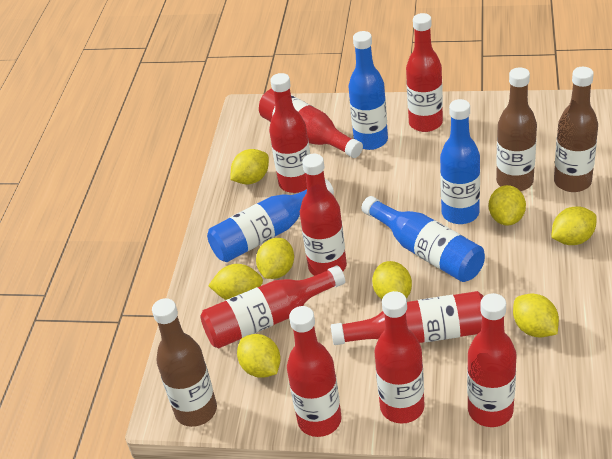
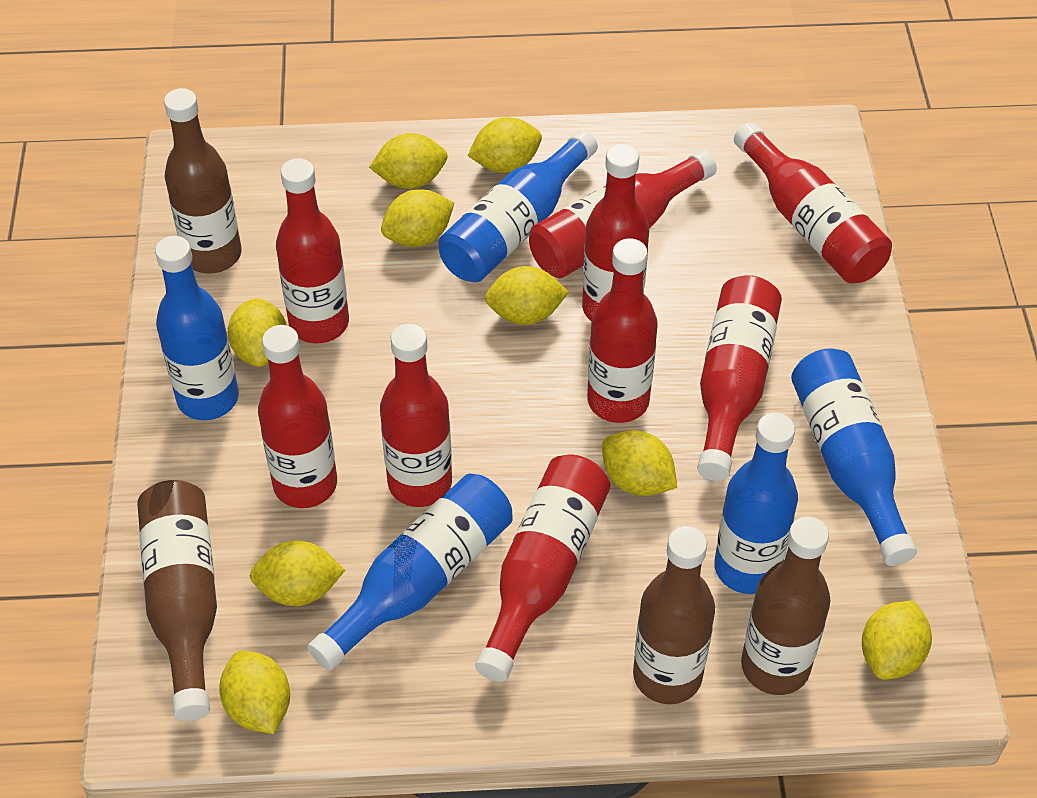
blue bottle: [207,179,334,262] [349,31,388,150] [361,196,485,282] [440,99,480,224] = 4 -> [155,236,239,420] [308,474,513,671] [438,130,598,282] [714,413,798,594] [791,348,917,566] = 5
brown bottle: [152,298,217,427] [496,67,537,191] [554,67,598,192] = 3 -> [137,480,217,721] [164,88,242,274] [633,526,715,704] [741,516,830,695] = 4
yellow lemon: [208,264,263,300] [230,149,269,185] [237,334,281,378] [256,238,294,279] [372,261,412,299] [489,185,526,226] [513,294,559,337] [551,206,597,245] = 8 -> [219,651,290,734] [228,298,287,367] [250,540,345,606] [369,133,448,189] [381,189,454,247] [468,117,542,173] [485,266,569,325] [602,430,677,496] [862,601,932,680] = 9

